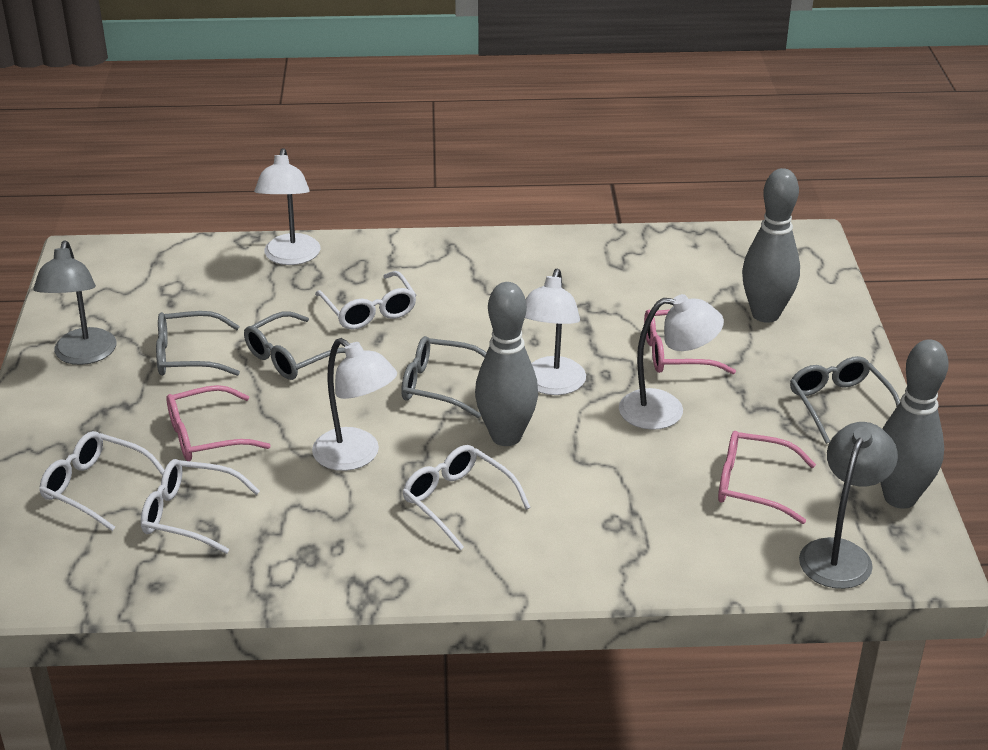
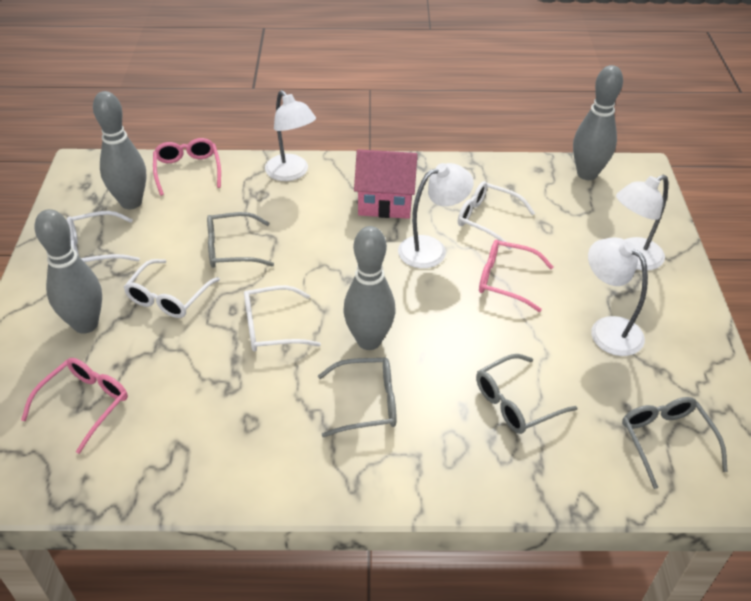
grey bowling pin: [475,282,538,446] [742,168,800,323] [880,339,949,509] = 3 -> [34,209,102,334] [93,91,146,209] [343,226,395,350] [573,65,623,180] = 4
grey lamp: [33,240,116,365] [799,422,898,589] = 2 -> none = 0
pink house: none = 0 -> [354,149,418,219] = 1

